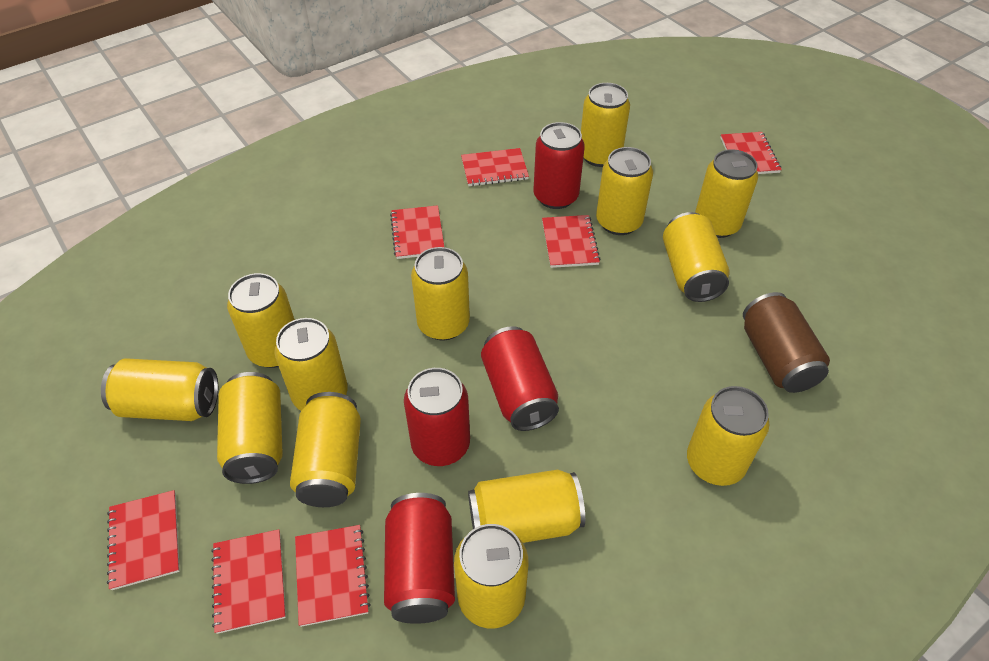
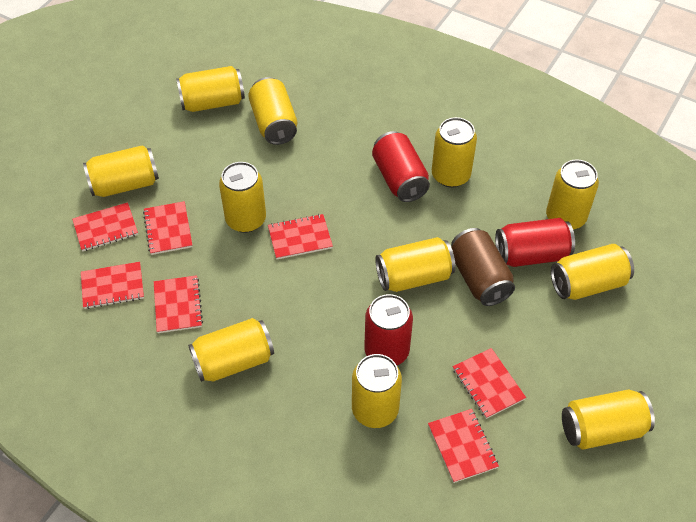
red can: [384,493,455,624] [404,368,470,466] [481,326,559,431] [534,122,585,209] = 4 -> [364,294,413,365] [372,131,430,202] [495,218,575,267] = 3
yellow can: [101,358,218,421] [217,372,283,484] [227,273,295,368] [274,318,348,410] [290,392,361,507] [411,247,470,341] [454,524,528,628] [468,470,585,543] [581,83,630,167] [596,147,653,235] [663,212,730,302] [687,386,769,486] [695,149,758,238] = 13 -> [83,145,159,197] [176,66,245,112] [188,318,274,382] [219,162,266,233] [248,77,297,145] [352,354,402,428] [375,237,456,292] [432,117,477,188] [546,159,599,230] [551,244,634,300] [562,390,655,450] = 11

